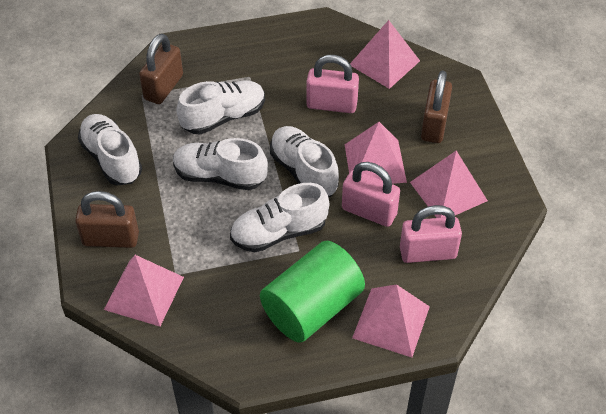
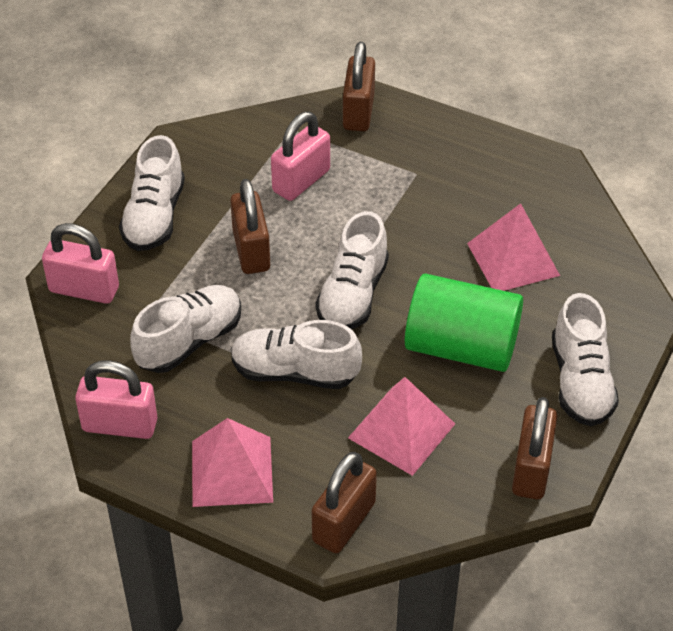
brown padlock: [75,191,139,248] [139,34,183,104] [421,71,452,143] = 3 -> [230,179,270,274] [312,452,377,553] [343,42,375,131] [512,397,557,500] = 4
pink pyramid: [104,255,184,326] [344,122,407,184] [350,20,420,89] [352,284,430,357] [410,151,488,218] = 5 -> [192,418,273,507] [348,377,455,476] [467,203,560,291] = 3

